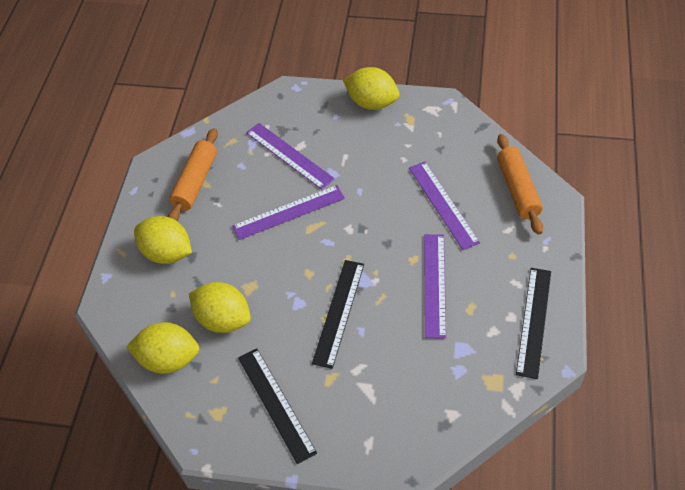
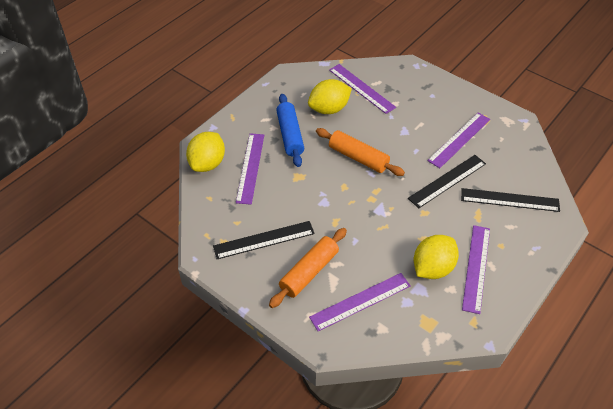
blue rolling pin: none = 0 -> [276,94,304,167] = 1
purple ruler: [232,185,345,240] [246,123,335,190] [409,162,480,250] [424,234,446,339] = 4 -> [236,133,264,205] [309,273,411,331] [329,64,396,114] [427,113,490,168] [462,225,490,314] = 5
yellow lemon: [126,322,199,374] [134,216,192,264] [189,282,251,333] [343,67,399,110] = 4 -> [186,132,225,172] [308,79,352,114] [414,235,459,279] = 3

